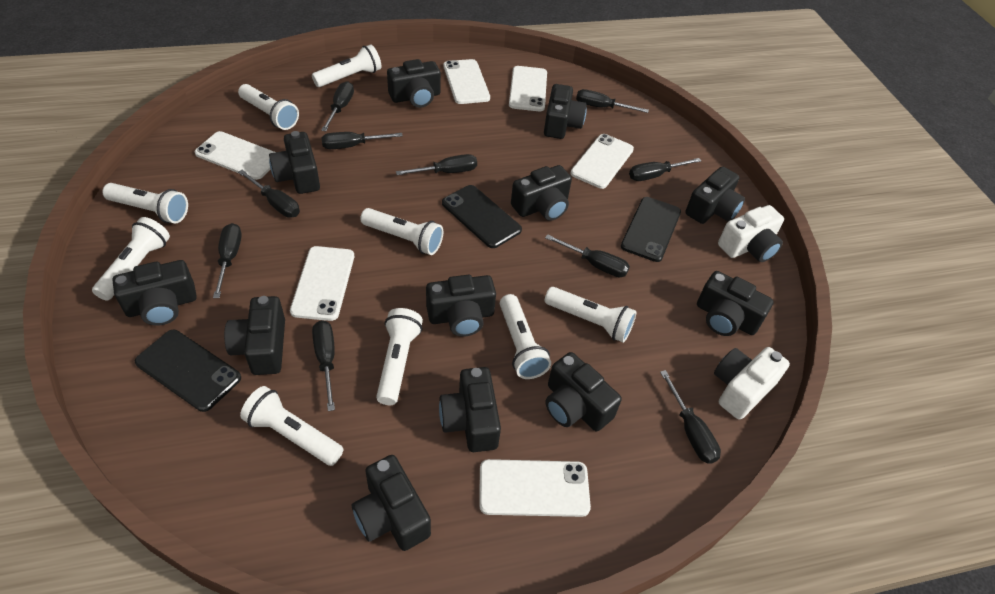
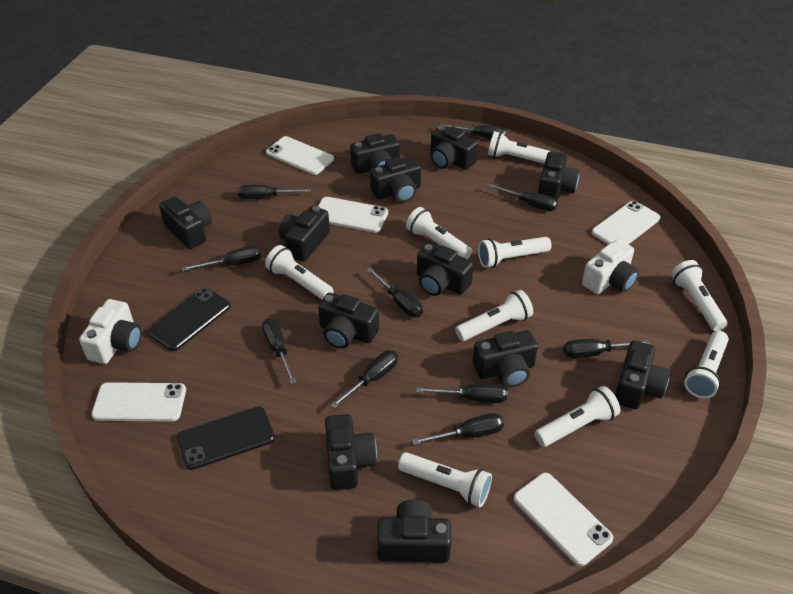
black phone: [135,330,241,412] [442,185,522,248] [621,197,681,262] = 3 -> [148,288,231,351] [177,406,275,470] = 2
white phone: [195,131,275,180] [290,246,354,321] [443,59,490,104] [479,459,591,517] [509,66,547,111] [571,134,634,189] = 6 -> [91,382,186,422] [266,136,334,175] [318,197,388,233] [514,473,613,566] [592,201,661,245] = 5

